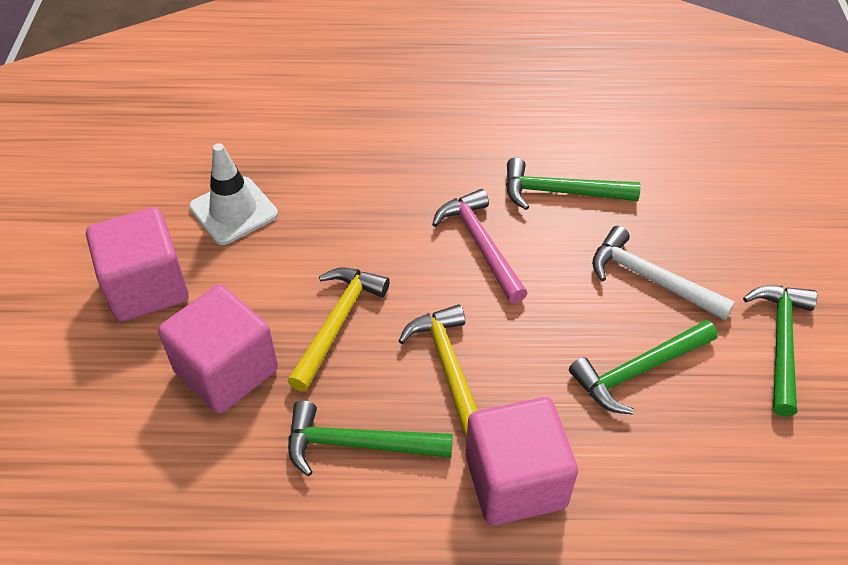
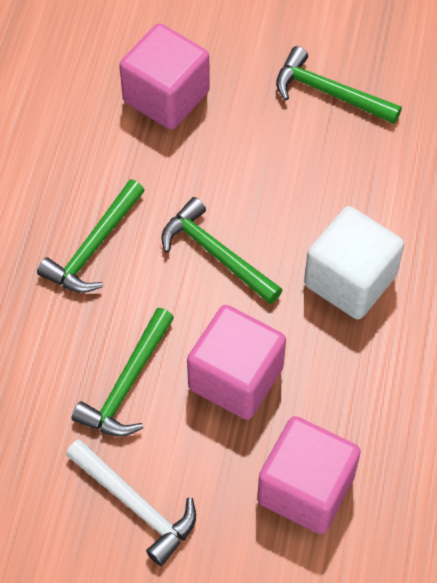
pink hammer: [432,189,528,304] = 1 -> none = 0
white cube: none = 0 -> [304,206,404,319] = 1
white traffic cone: [189,143,278,245] = 1 -> none = 0
yellow hammer: [288,267,390,392] [399,305,478,441] = 2 -> none = 0

